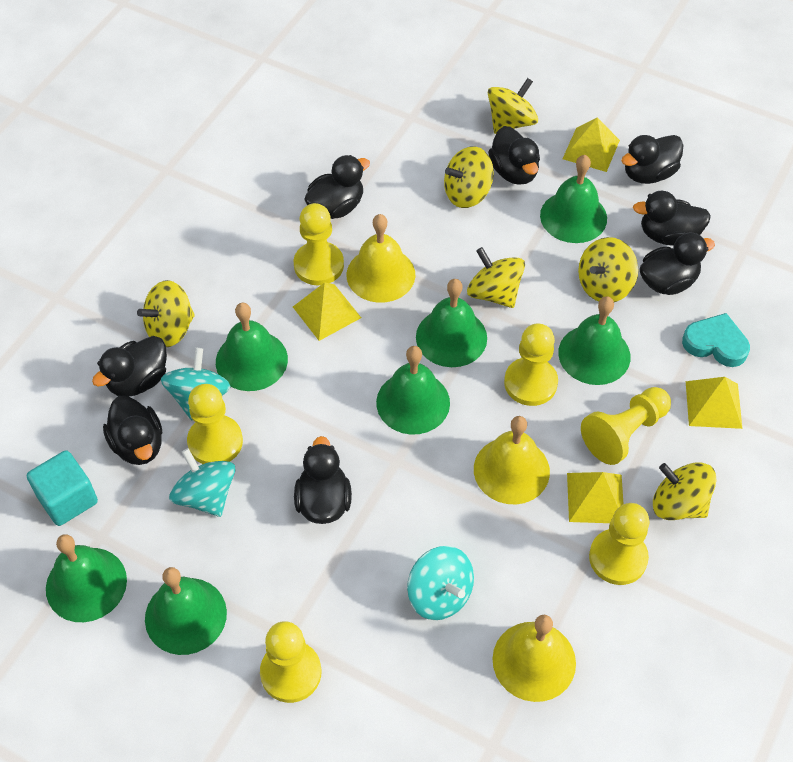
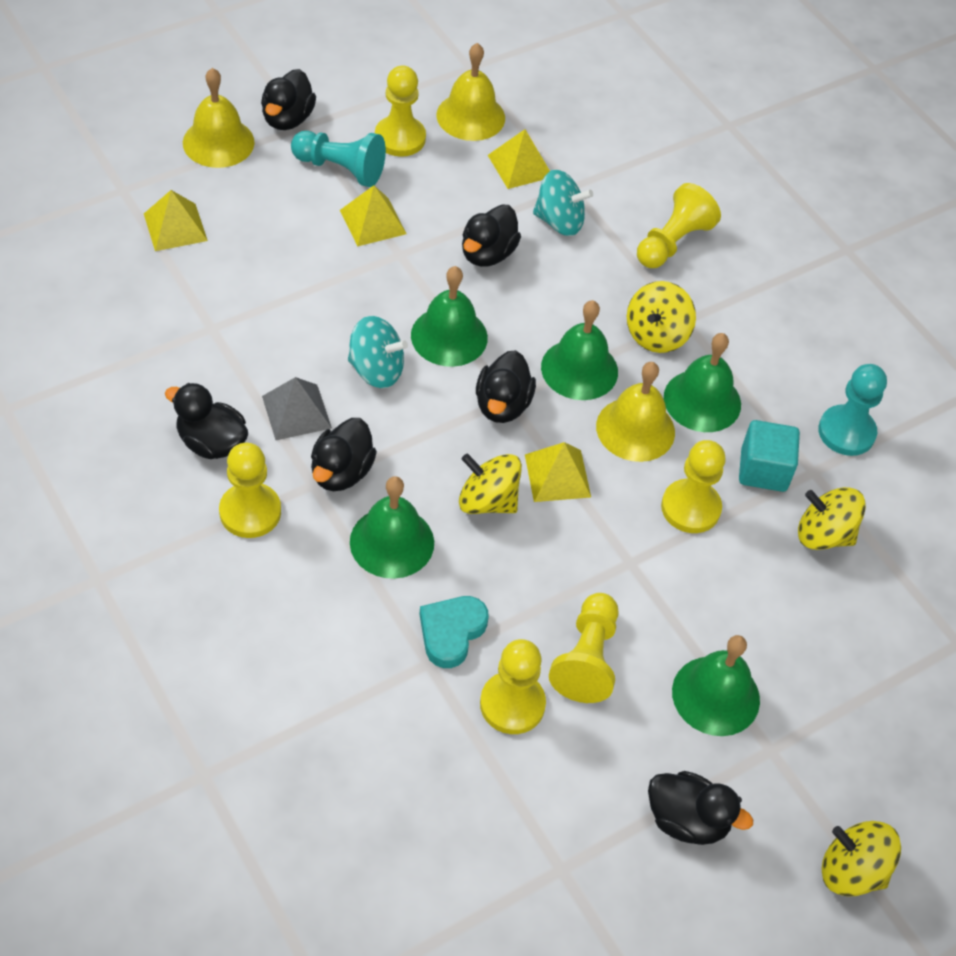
black duck: [92,336,167,397] [103,396,162,465] [294,436,352,524] [304,155,370,219] [488,126,540,185] [621,135,684,184] [633,191,711,246] [640,233,715,295] = 8 -> [165,383,248,459] [261,69,316,130] [311,418,377,491] [462,205,521,267] [476,350,536,423] [648,771,753,845] = 6
green bell: [46,534,127,622] [145,567,227,655] [216,303,288,391] [376,346,450,435] [416,279,487,367] [540,155,607,243] [558,296,630,385] = 7 -> [350,476,434,579] [411,266,488,367] [541,300,618,400] [664,333,741,432] [672,635,760,736] = 5
grey pyramid: none = 0 -> [262,377,332,440] = 1
turquoise pawn: none = 0 -> [291,131,386,187] [818,364,887,456] = 2
turquoise spinning top: [161,348,231,420] [169,448,235,517] [407,546,474,620] = 3 -> [348,316,408,388] [533,170,593,236] = 2
yellow spinning top: [137,280,195,347] [444,146,494,208] [467,247,525,308] [488,78,538,134] [578,237,638,302] [653,462,716,520] = 6 -> [459,453,522,514] [627,281,696,353] [798,487,866,550] [822,821,901,897] = 4

